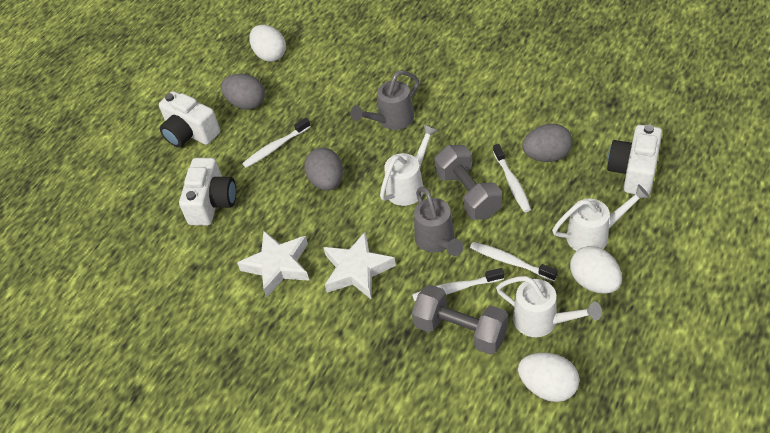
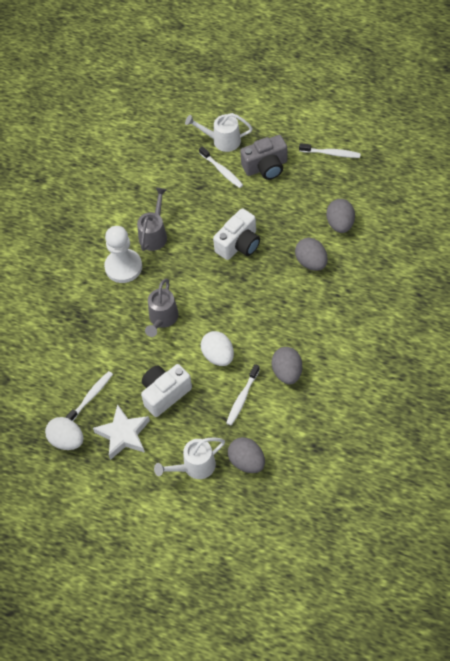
grey camera: none = 0 -> [240,135,288,180] = 1
grey dumbbell: [412,285,508,355] [434,145,502,220] = 2 -> none = 0
grey egg: [221,74,265,110] [305,148,343,191] [522,124,573,162] = 3 -> [228,437,265,473] [272,347,302,384] [295,238,328,271] [326,199,355,233] = 4
white camera: [159,91,220,147] [179,158,236,226] [607,124,662,194] = 3 -> [141,364,192,417] [213,208,260,260] = 2
white egg: [249,25,286,62] [518,353,579,402] [570,246,622,294] = 3 -> [45,417,84,450] [201,331,234,366] = 2
white pawn: none = 0 -> [104,226,142,283] = 1
white star: [237,230,310,298] [323,231,396,300] = 2 -> [93,404,150,460] = 1
white watering can: [380,124,438,206] [496,276,602,337] [552,184,650,251] = 3 -> [154,438,225,479] [185,113,253,152] = 2

